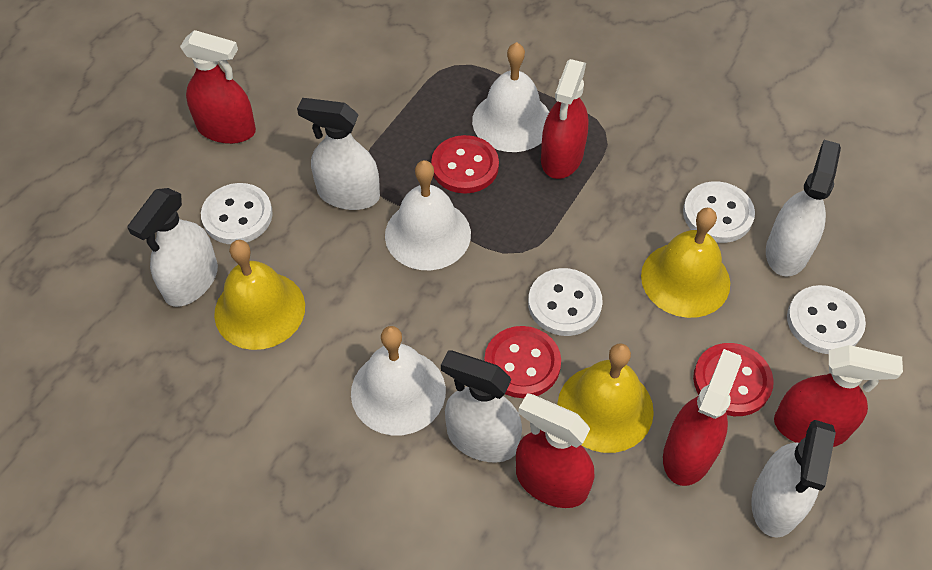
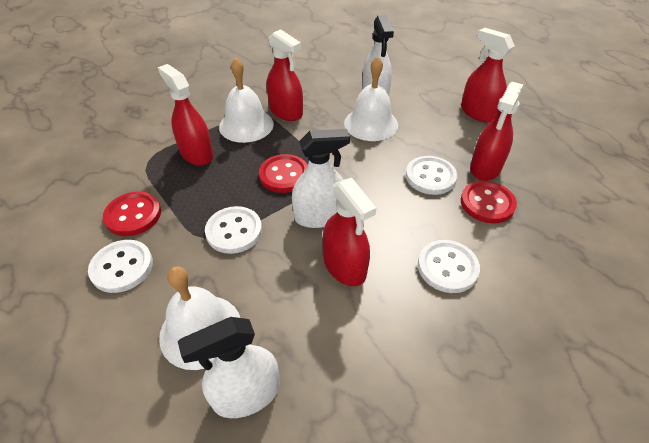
white spray bottle: [127,188,218,307] [297,98,380,210] [441,350,522,462] [751,420,836,538] [766,140,841,277] = 5 -> [178,317,280,418] [292,129,350,228] [362,15,394,96] = 3
yellow bell: [214,240,305,350] [557,343,654,453] [641,208,730,318] = 3 -> none = 0

